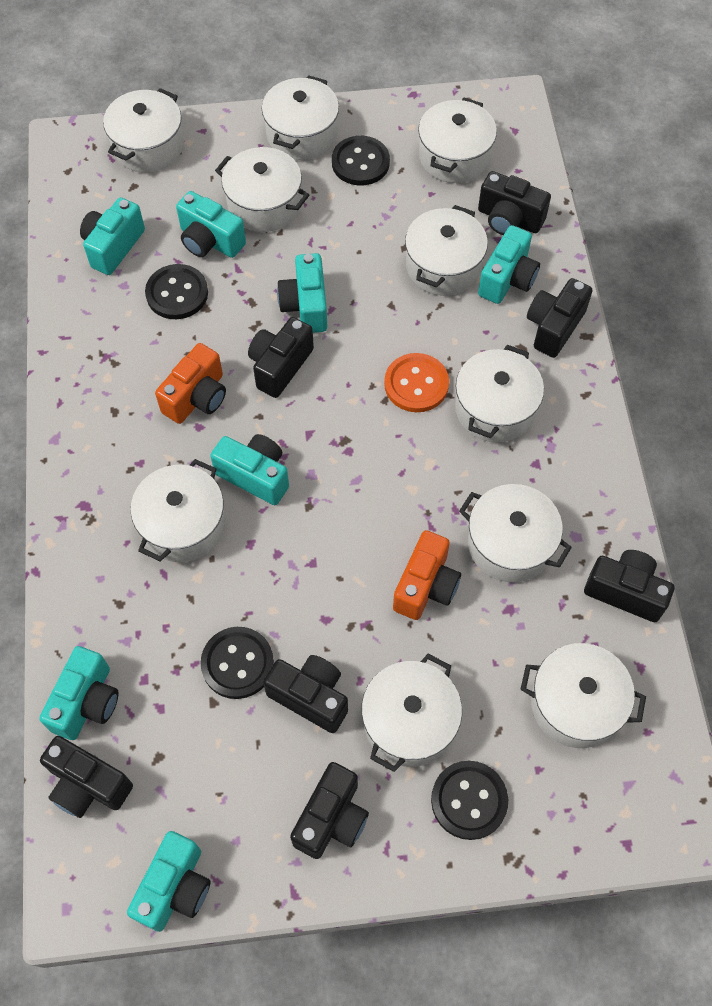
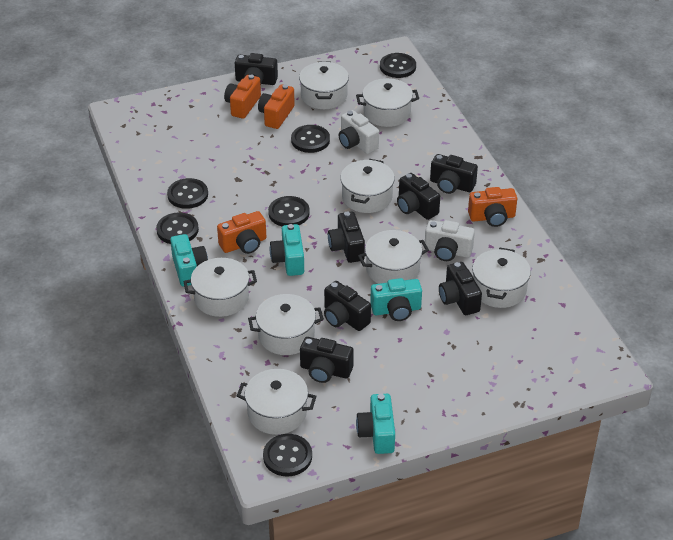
black button: [145,264,208,319] [200,627,274,699] [332,136,390,186] [431,761,508,840] = 4 -> [156,213,199,244] [167,178,208,209] [263,434,312,476] [268,196,310,226] [291,125,330,153] [380,53,416,78] = 6
orange button: [384,353,449,412] = 1 -> none = 0
orange camera: [155,343,226,424] [393,530,461,620] = 2 -> [217,211,266,254] [224,75,261,119] [258,84,295,129] [468,187,517,227] = 4
turquoise camera: [39,646,119,740] [80,197,145,275] [127,831,211,932] [176,191,246,258] [210,434,289,505] [277,253,327,333] [478,225,540,304] = 7 -> [170,234,208,287] [270,224,304,276] [356,394,395,454] [370,278,422,321] = 4
white camera: none = 0 -> [338,110,379,154] [425,220,475,261] = 2
white pot: [103,88,184,172] [131,459,225,562] [215,147,309,232] [262,75,339,160] [361,654,462,772] [405,205,488,296] [418,98,497,183] [455,345,544,442] [459,484,572,582] [520,643,646,748] = 10 -> [183,258,257,317] [237,369,317,435] [248,294,324,355] [299,61,349,109] [341,159,395,213] [356,78,419,127] [358,230,429,284] [472,248,531,308] = 8

